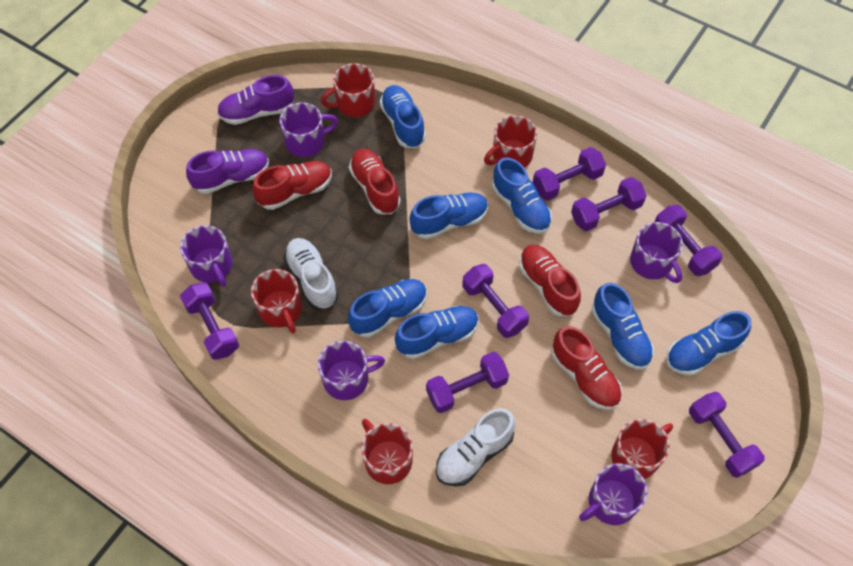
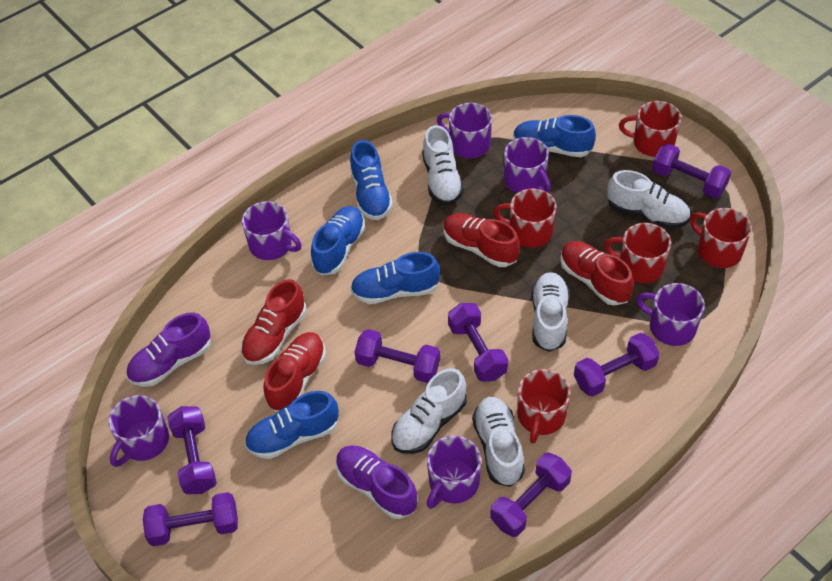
blue shoe: [348,279,427,337] [380,85,426,148] [395,306,479,359] [409,192,488,239] [492,157,552,234] [592,283,654,370] [666,311,751,376] = 7 -> [245,391,339,459] [311,206,365,275] [350,140,393,220] [350,252,440,304] [513,115,596,157] = 5
purple mug: [180,225,232,287] [279,102,338,157] [318,341,385,400] [579,463,647,525] [630,222,683,283] = 5 -> [108,395,169,467] [242,201,301,260] [427,436,481,509] [437,103,492,158] [504,137,551,193] [636,283,705,346] = 6
white shoe: [284,238,338,310] [436,408,516,486] = 2 -> [391,368,467,454] [422,125,464,205] [472,397,525,487] [531,272,569,352] [607,170,690,228] = 5

